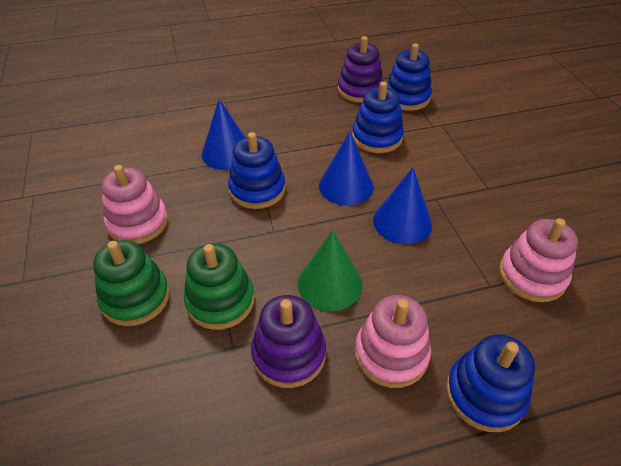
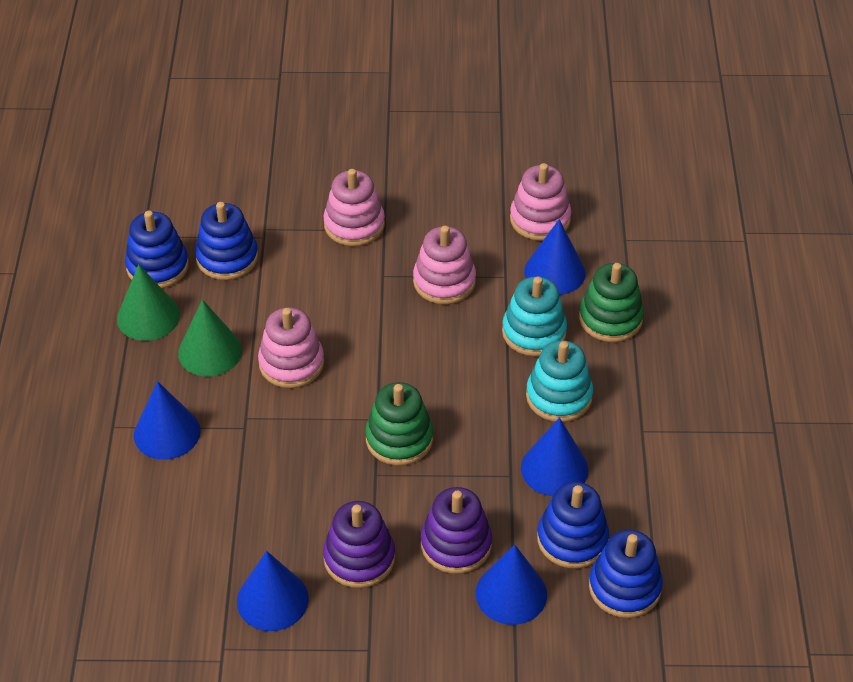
blue cone: [202,99,245,170] [319,132,374,205] [373,168,432,244] = 3 -> [134,381,200,460] [237,551,309,631] [476,545,547,625] [521,418,589,496] [524,219,586,295] = 5
green cone: [298,230,363,311] = 1 -> [117,264,180,341] [178,299,242,377] = 2
pink stacking toy: [101,165,168,244] [355,295,431,388] [499,218,578,302] = 3 -> [258,307,324,388] [324,169,385,246] [413,226,476,304] [510,163,571,241] = 4
turquoise stacking toy: none = 0 -> [502,277,567,356] [526,340,593,422] = 2

